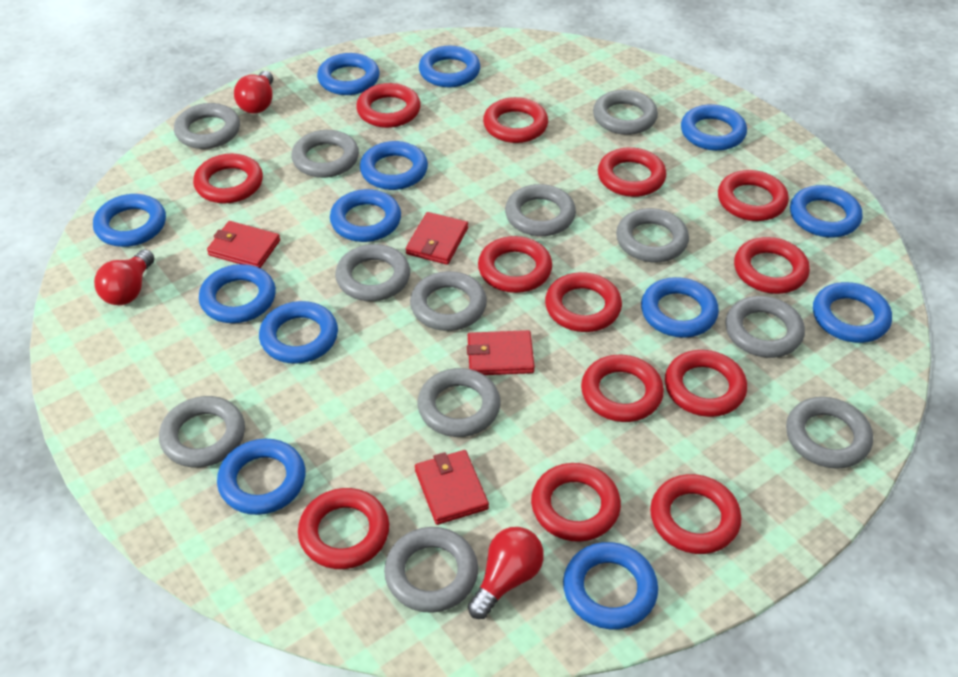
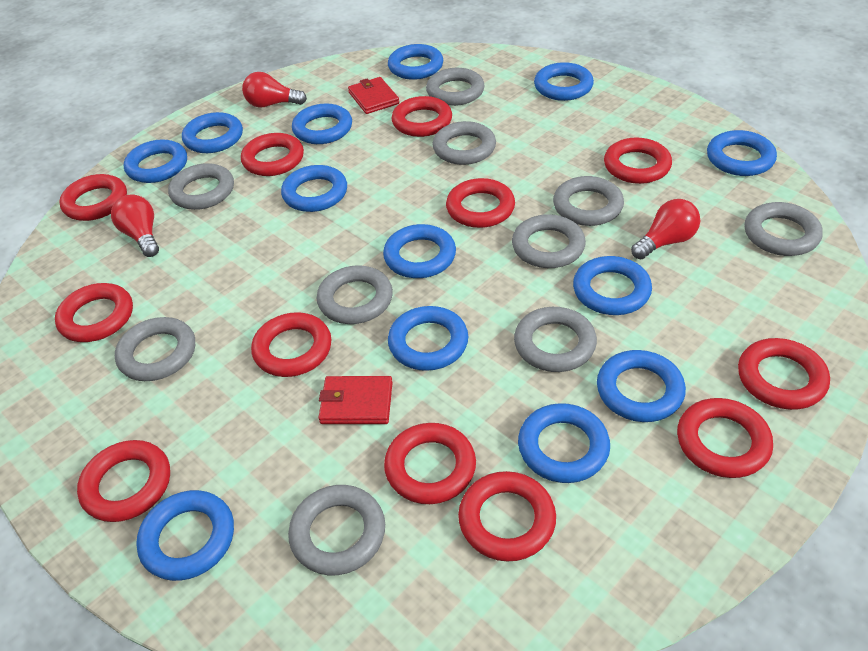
grey ring: [159,396,245,468] [174,103,240,149] [291,130,359,178] [335,244,410,301] [384,527,478,613] [410,271,487,331] [417,368,501,437] [505,184,576,236] [593,90,658,135] [616,208,689,262] [725,296,805,358] [786,397,873,469] = 12 -> [115,317,195,381] [168,163,234,210] [288,485,385,575] [317,265,393,324] [426,68,485,106] [432,121,496,165] [512,214,586,268] [514,307,597,372] [553,176,624,226] [744,202,823,256] = 10
red ring: [193,154,263,203] [298,488,389,569] [356,83,421,128] [478,236,552,293] [483,97,548,143] [531,463,621,542] [545,272,622,332] [581,355,664,422] [598,147,666,197] [650,474,741,554] [665,350,747,417] [718,170,789,221] [734,237,810,294] = 13 -> [55,283,133,342] [59,174,127,221] [77,440,170,522] [241,133,304,176] [251,312,332,377] [384,423,476,504] [392,96,452,137] [446,178,515,228] [458,471,556,562] [604,137,672,184] [677,398,773,478] [738,338,830,410] = 12
red wallet: [207,221,280,268] [406,212,468,265] [415,450,489,525] [467,330,535,375] = 4 -> [318,376,393,424] [348,77,399,114] = 2

